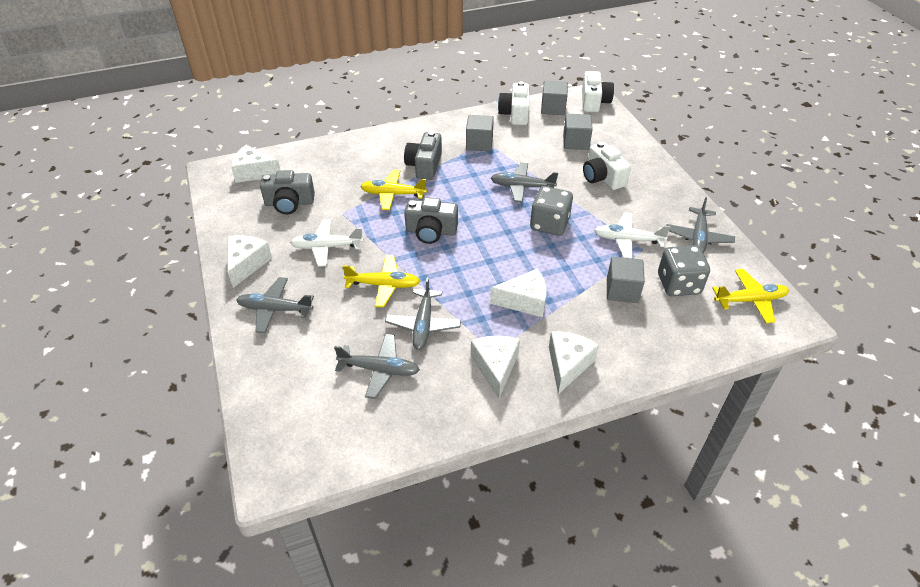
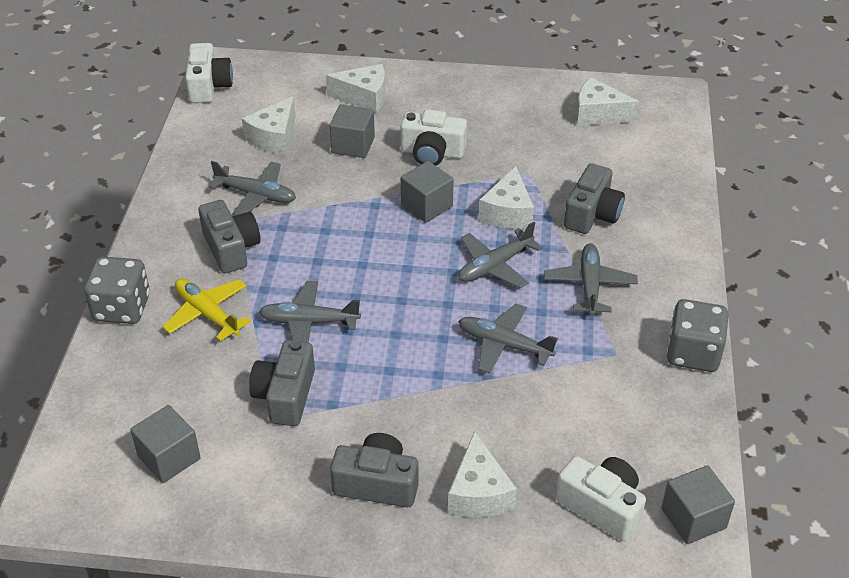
grey camera: [260,170,315,214] [404,131,442,180] [404,197,458,244] = 3 -> [199,200,261,273] [249,340,315,426] [330,433,418,507] [564,163,625,234] = 4
white plane: [290,219,363,267] [594,212,670,258] = 2 -> none = 0
yellow plane: [342,255,420,307] [360,170,427,210] [712,269,789,323] = 3 -> [163,278,251,341] = 1

